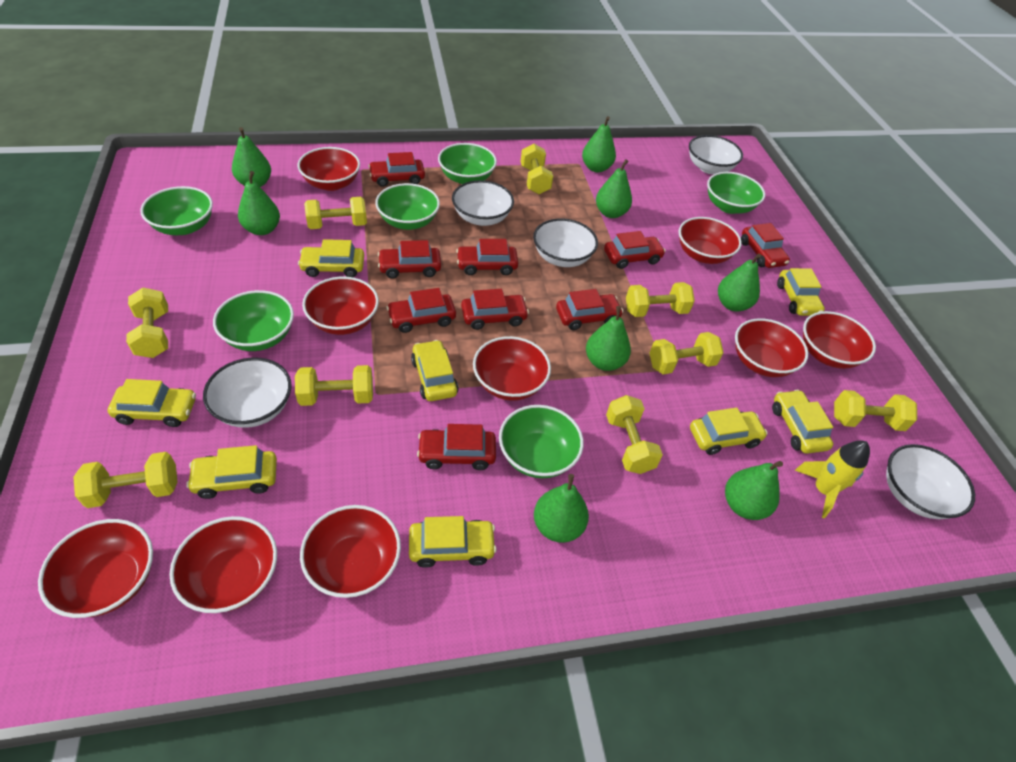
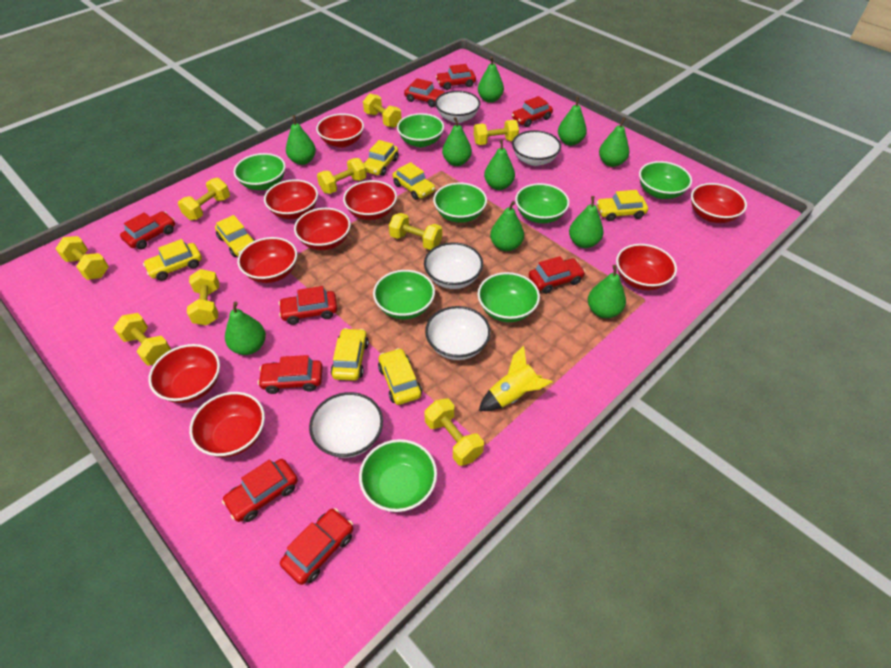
green bowl: [140,186,213,235] [213,290,294,351] [375,183,440,230] [438,143,497,184] [499,405,584,478] [707,172,765,214] = 6 -> [234,153,286,190] [359,439,437,512] [373,270,435,319] [397,113,444,147] [433,183,487,223] [477,272,540,322] [515,183,569,224] [639,161,692,199] = 8
green pear: [232,127,271,187] [238,171,280,235] [534,474,589,543] [582,116,616,172] [586,306,631,371] [596,159,632,218] [718,253,761,312] [725,461,783,520] = 8 -> [225,302,266,355] [286,115,316,165] [442,117,472,166] [478,57,504,103] [484,140,515,190] [490,201,524,251] [558,97,587,146] [569,196,603,248] [588,265,626,318] [599,117,629,167] = 10
yellow car: [107,379,196,427] [186,445,277,499] [298,239,364,277] [409,516,497,568] [411,340,459,401] [690,408,768,455] [772,390,833,454] [777,268,825,316] = 8 -> [143,239,202,281] [215,215,255,257] [331,328,369,381] [363,140,398,176] [378,348,422,405] [392,162,435,200] [596,190,648,221] = 7

